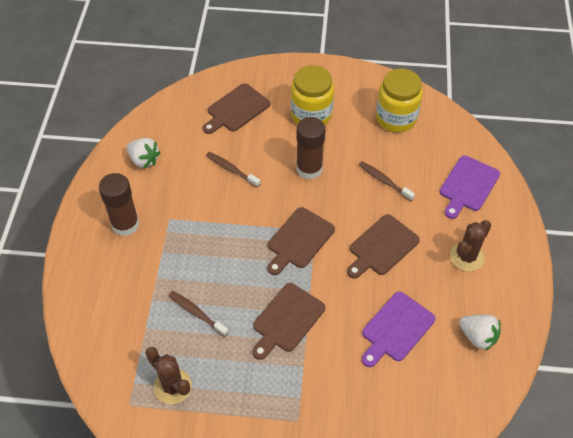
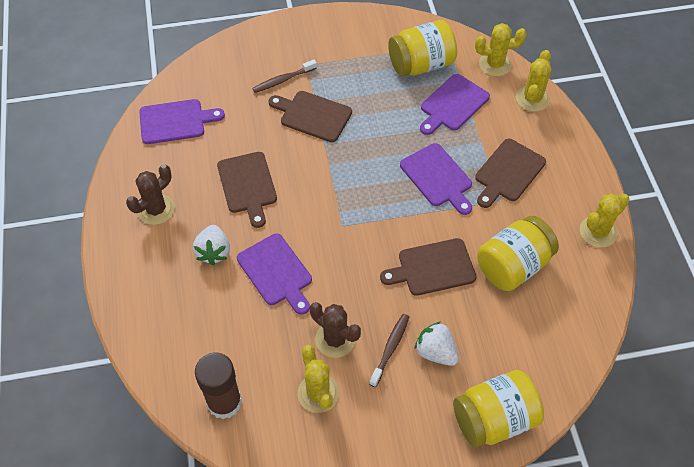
brown glue stick: [99,173,139,236] [296,117,325,180] = 2 -> [195,353,242,419] = 1
brown toothbrush: [169,291,229,337] [206,152,261,187] [359,161,415,201] = 3 -> [252,60,317,93] [369,314,409,387] = 2
purple cutting board: [362,292,435,367] [439,155,500,219] = 2 -> [139,99,225,144] [237,233,312,315] [400,143,472,215] [420,74,490,135] = 4
yellow cactus: none = 0 -> [298,345,339,413] [475,23,527,77] [516,50,551,112] [580,194,630,248] = 4
yellow jar: [291,65,334,125] [376,68,422,132] = 2 -> [388,20,457,76] [453,370,544,448] [477,216,559,291] = 3

